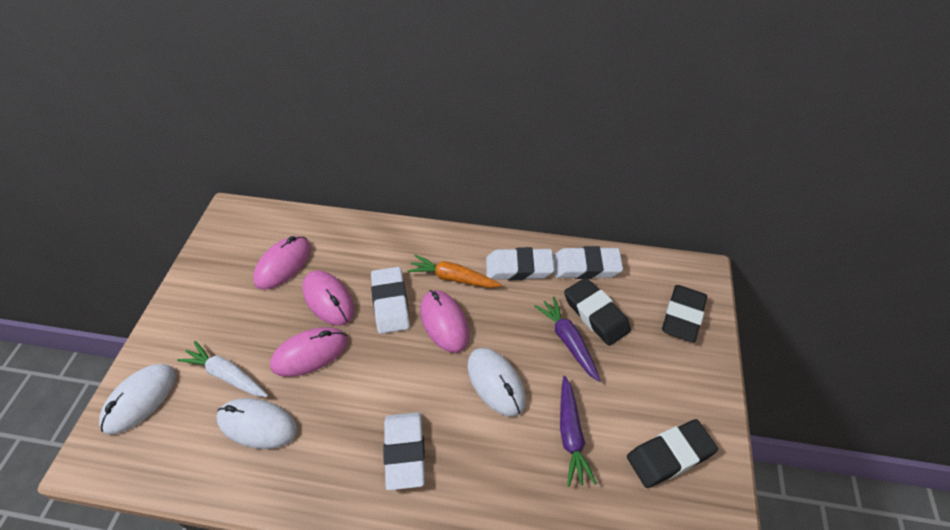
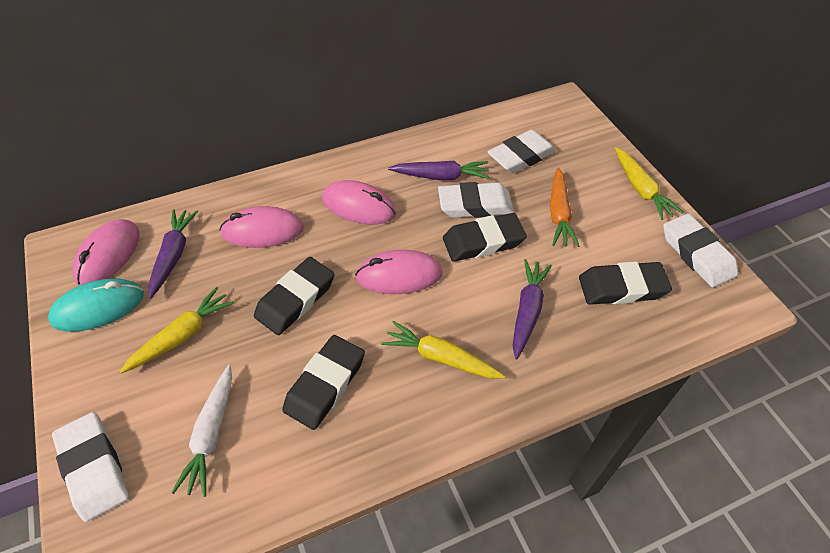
black eraser: [564,278,631,346] [627,419,718,488] [662,285,707,342] = 3 -> [254,257,334,335] [282,335,365,430] [443,213,527,261] [579,261,672,305] = 4
purple carrot: [534,296,601,382] [560,376,597,487] = 2 -> [148,209,198,299] [388,161,490,180] [513,259,552,359] = 3
turquoise mouse: none = 0 -> [48,279,144,332] = 1
white mouse: [99,364,176,435] [216,398,297,449] [467,348,526,417] = 3 -> none = 0
yellow carrot: none = 0 -> [120,287,234,374] [381,321,505,378] [615,147,683,220] = 3

